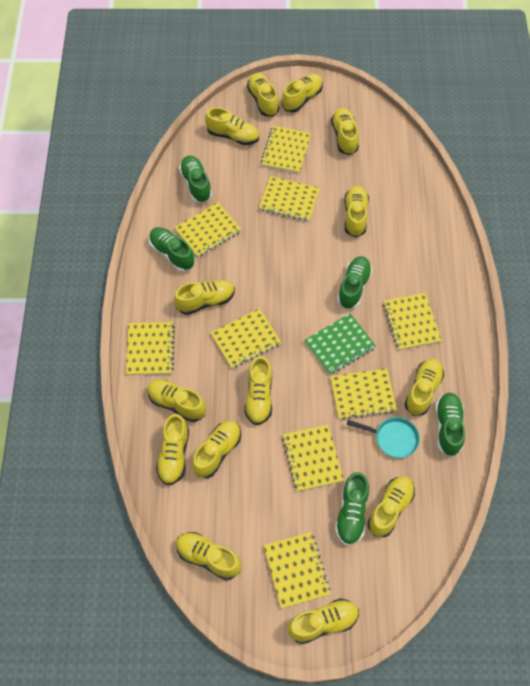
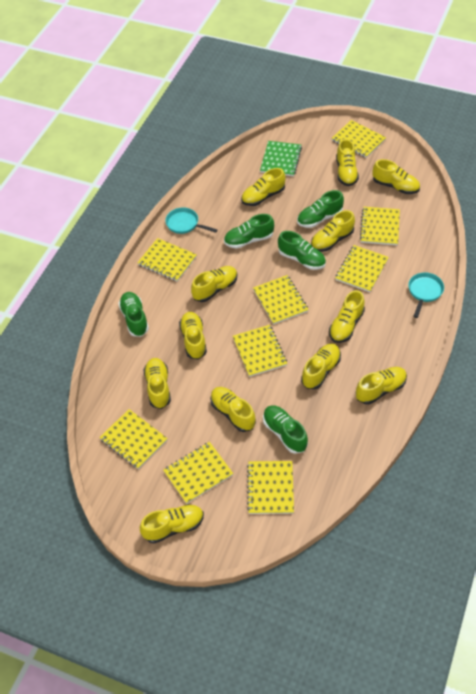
turquoise pan: [347,417,420,458] = 1 -> [165,207,217,234] [408,272,444,318] = 2
yellow shoe: [147,380,206,422] [156,414,189,485] [174,280,235,315] [176,532,241,580] [192,420,241,478] [205,107,259,145] [244,356,272,425] [247,73,279,117] [282,74,323,112] [288,598,359,644] [331,108,359,155] [344,186,369,237] [367,476,415,537] [405,359,444,416] = 14 -> [140,504,204,543] [144,358,171,409] [179,312,207,360] [191,266,237,302] [210,387,256,432] [241,168,285,206] [301,344,341,389] [311,210,355,252] [329,290,365,343] [336,139,359,186] [356,367,407,404] [373,159,420,194] = 12

